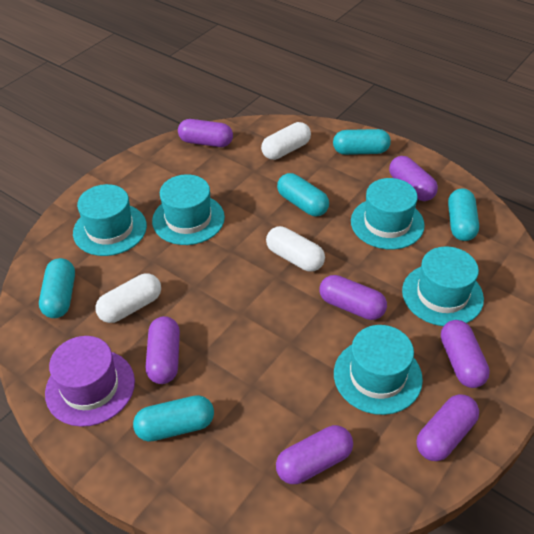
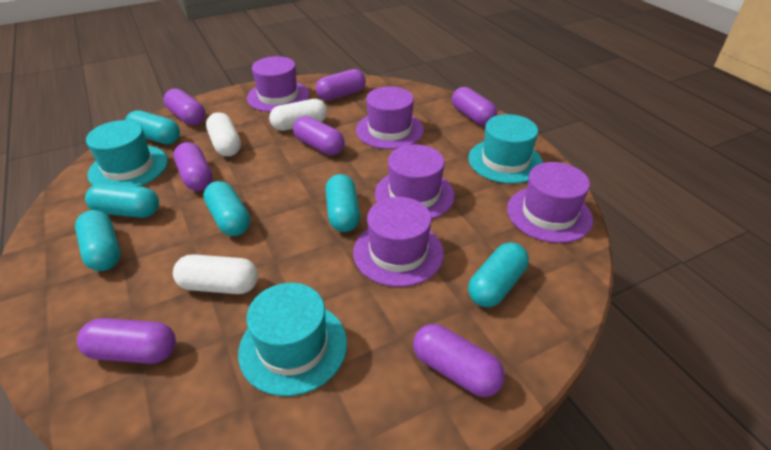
purple hat: [45,336,135,427] = 1 -> [247,56,309,112] [353,197,444,287] [356,86,424,149] [375,144,455,219] [507,162,593,243] = 5
turquoise capsule: [39,258,75,318] [133,395,214,442] [277,173,329,216] [333,129,391,155] [448,188,479,241] = 5 -> [75,210,121,271] [85,183,159,218] [125,110,180,144] [203,181,250,236] [325,174,360,232] [468,242,529,307] = 6
turquoise hat: [73,184,147,256] [152,174,225,245] [334,325,423,415] [351,178,425,249] [402,246,484,326] = 5 -> [86,120,168,187] [238,283,347,396] [468,114,543,184] = 3

